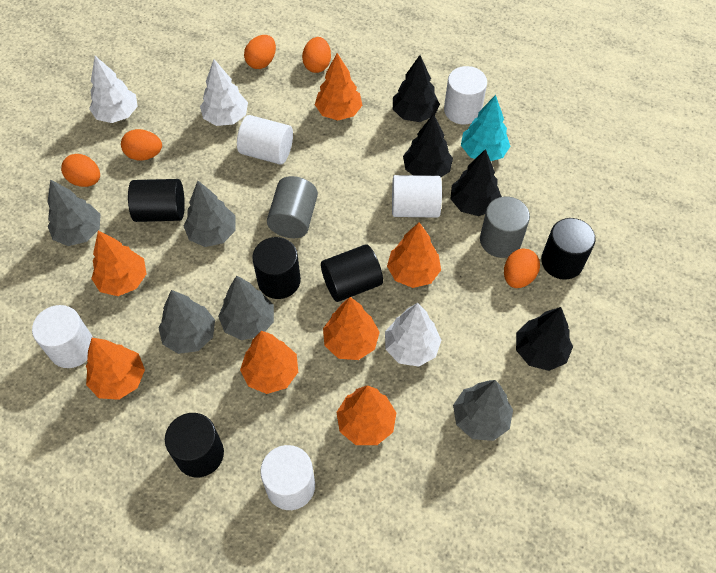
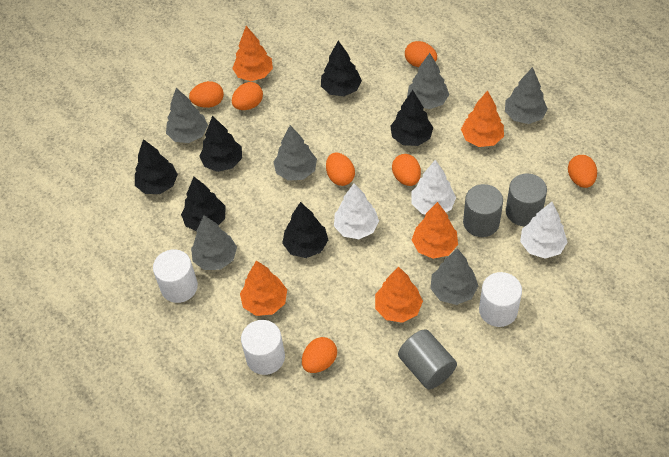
black cylinder: [128,179,185,222] [165,413,224,477] [252,237,301,299] [321,244,383,302] [541,218,596,280] = 5 -> none = 0
black tree: [393,55,440,122] [403,114,453,177] [451,149,502,216] [516,307,573,371] = 4 -> [135,139,178,194] [181,177,226,231] [199,116,242,172] [282,202,328,258] [321,41,362,96] [390,90,433,146] = 6
grey cylinder: [267,176,318,238] [480,197,530,258] = 2 -> [398,329,457,389] [463,184,503,237] [506,174,547,226] = 3
grey tree: [47,179,101,246] [158,290,215,354] [183,181,236,247] [218,276,274,340] [453,380,513,441] = 5 -> [166,88,208,143] [191,215,237,270] [273,125,317,181] [407,53,449,109] [430,248,478,305] [505,67,548,124] = 6
orange egg: [61,154,100,187] [121,129,162,161] [244,35,276,69] [302,37,331,73] [504,248,540,288] = 5 -> [189,81,224,108] [232,82,263,110] [302,337,337,373] [326,153,355,186] [392,154,421,186] [405,41,437,67] [568,155,597,188] = 7
orange tree: [86,338,145,400] [91,231,147,296] [240,331,298,394] [315,53,363,120] [323,297,380,360] [336,385,396,445] [387,222,441,288] = 7 -> [232,26,273,81] [240,261,287,316] [375,267,423,323] [412,202,458,259] [461,90,504,147] = 5
turquoise tree: [461,95,510,161] = 1 -> none = 0
white cylinder: [32,305,93,368] [237,115,293,165] [260,445,315,510] [392,175,442,218] [444,66,487,124] = 5 -> [153,249,198,303] [241,320,285,375] [479,272,522,327] = 3

